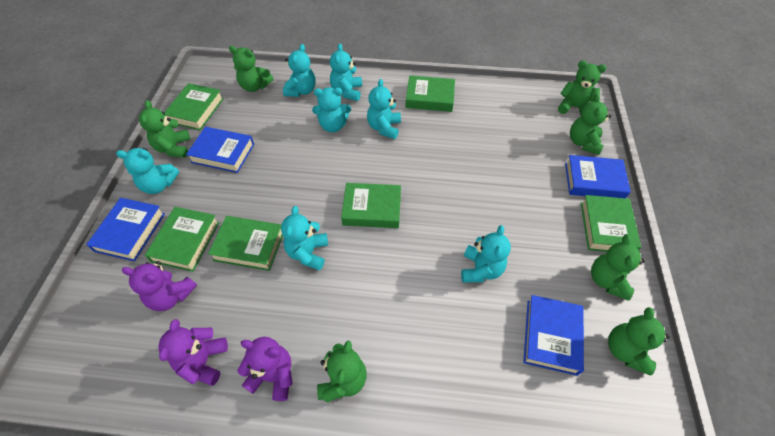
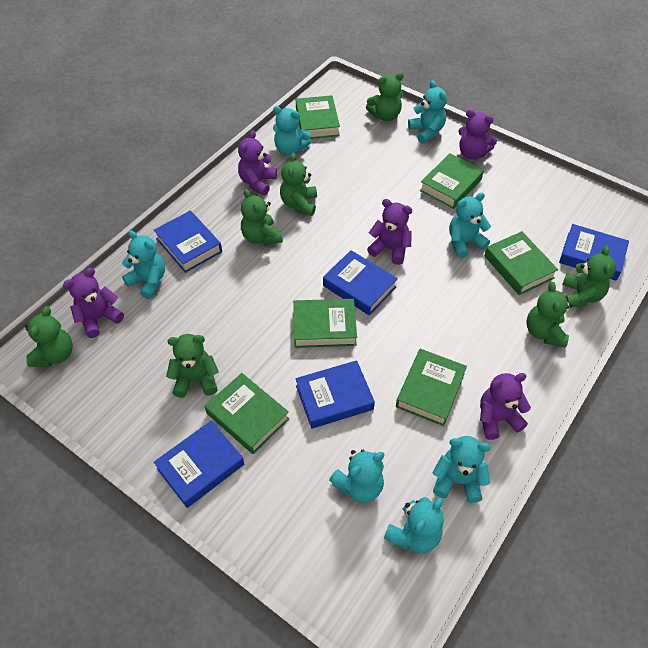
blue book: [86,198,165,261] [186,127,254,173] [523,295,584,376] [565,155,631,198] = 4 -> [154,211,222,273] [154,421,244,508] [296,360,375,429] [323,250,398,315] [559,224,629,281] = 5
purple teddy bear: [122,261,197,311] [158,319,228,386] [238,337,293,401] = 3 -> [63,268,124,338] [238,130,277,195] [367,199,412,265] [458,109,497,160] [480,373,531,440] = 5

